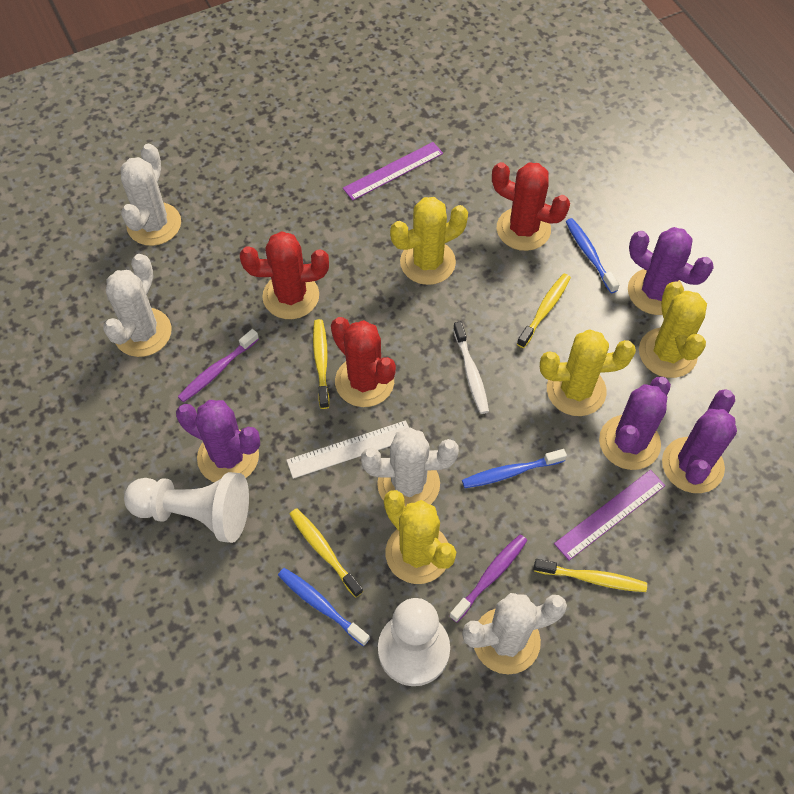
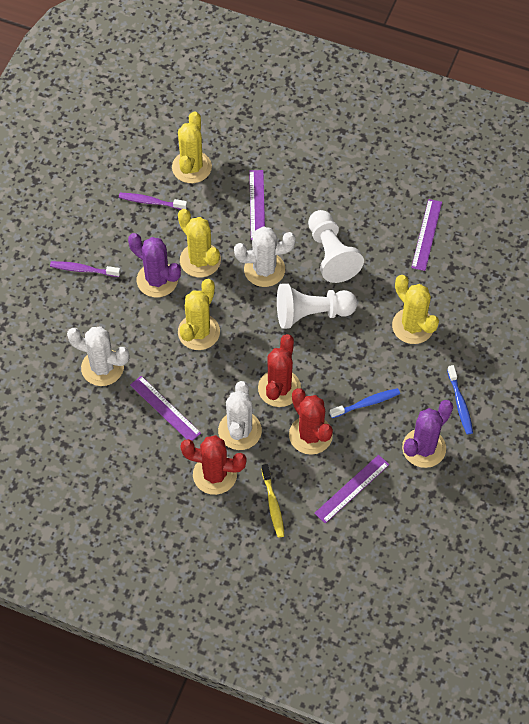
blue toothbrush: [278,568,370,646] [462,449,567,488] [566,218,620,293] = 3 -> [330,388,400,418] [447,365,473,435] = 2
purple cactus: [176,400,260,482] [599,377,671,470] [628,227,714,315] [662,389,737,493] = 4 -> [128,233,181,297] [402,400,453,468] = 2
purple ruler: [343,142,443,201] [554,470,666,561] = 2 -> [130,376,201,441] [249,170,265,240] [314,455,390,524] [411,199,442,271] = 4
white cactus: [103,254,172,357] [121,144,181,246] [361,427,459,507] [462,593,567,675] = 4 -> [67,327,129,386] [218,381,262,450] [234,226,296,287] = 3
white ruler: [286,420,409,479] = 1 -> none = 0
white toothbrush: [453,321,489,414] = 1 -> none = 0
yellow toothbrush: [290,508,363,598] [313,319,330,409] [517,274,571,348] [534,559,647,592] = 4 -> [261,464,285,538] = 1

